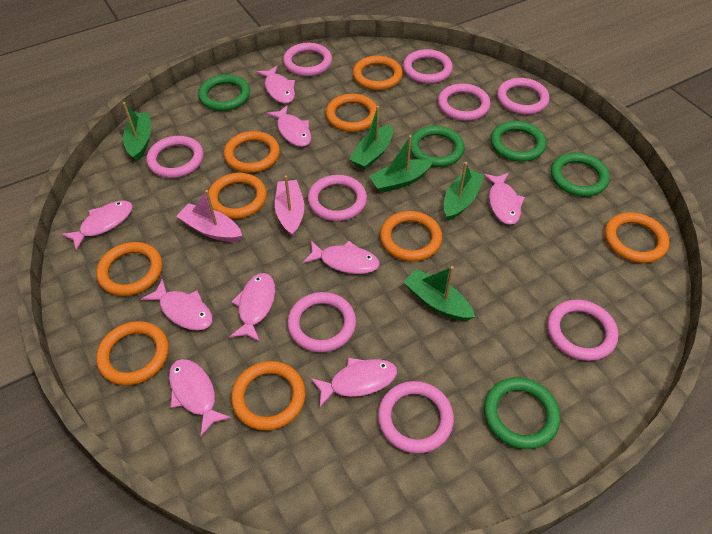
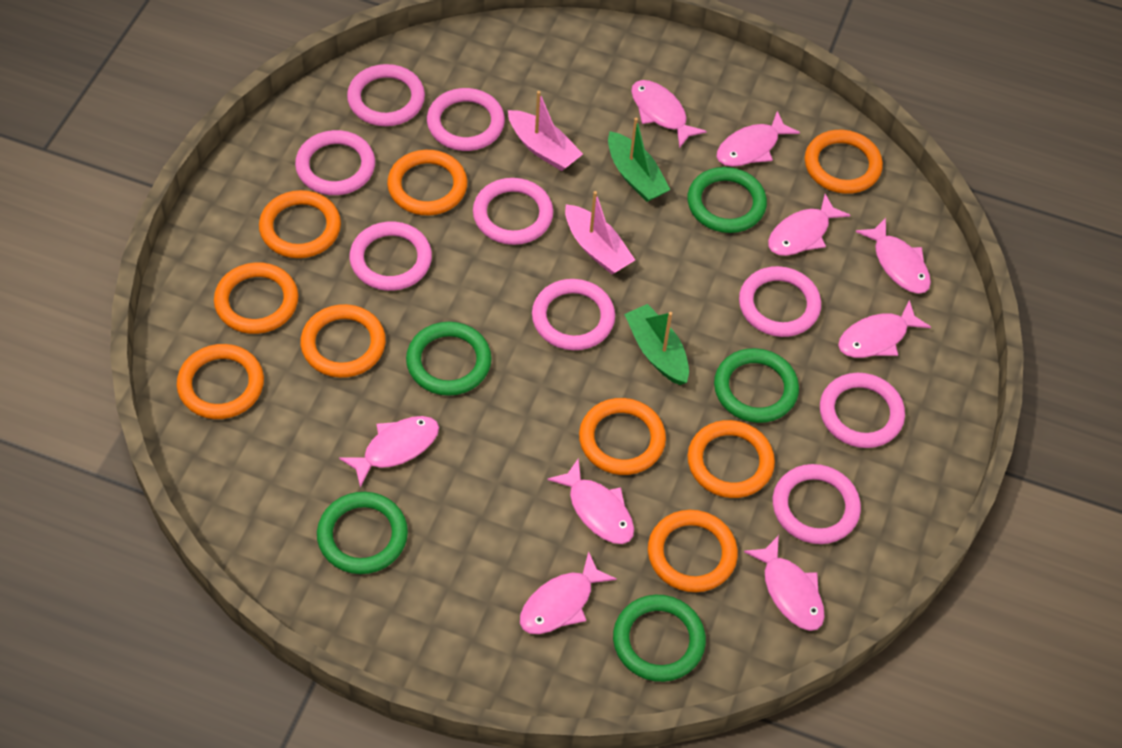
green boat: [123,102,151,161] [349,106,393,170] [369,135,433,193] [404,266,475,321] [444,162,484,221] = 5 -> [608,118,671,202] [624,304,689,385] = 2

